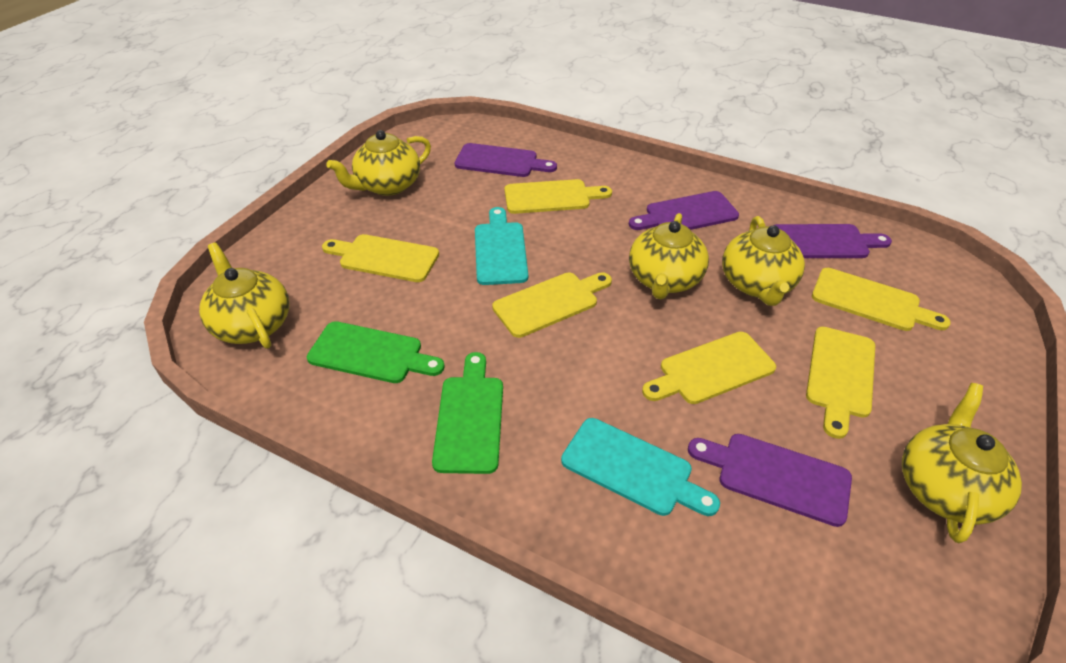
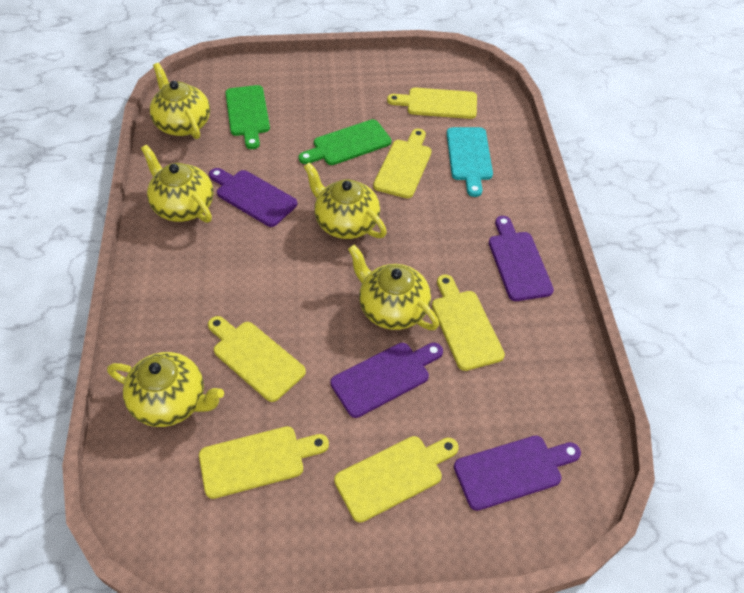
turquoise cutting board: [475,207,528,285] [561,418,720,516] = 2 -> [447,127,493,197] = 1

